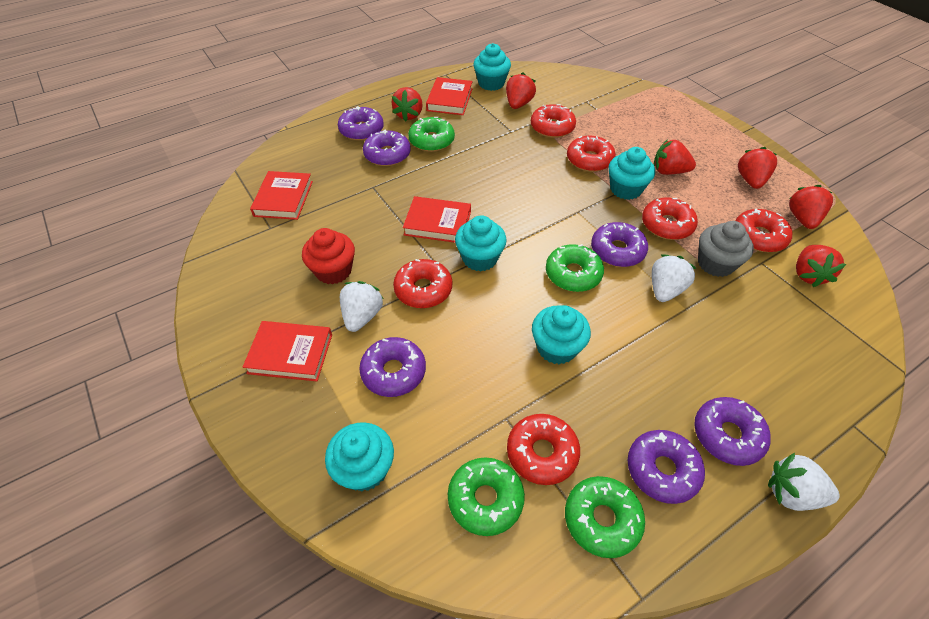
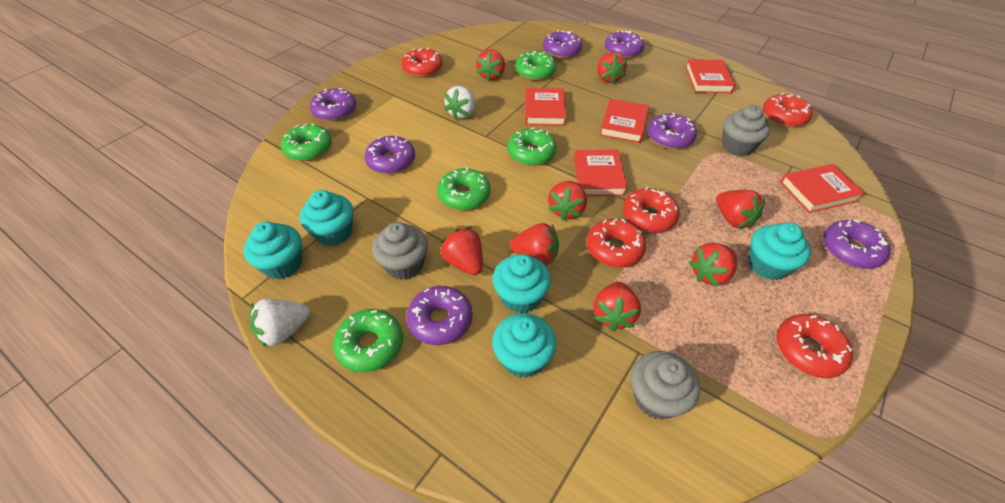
green donut: [408,117,455,152] [448,457,525,536] [546,244,604,292] [565,476,645,558] = 4 -> [281,123,332,161] [333,309,403,372] [437,167,491,210] [507,128,557,166] [515,51,556,80] = 5
grey cupcake: [698,221,754,277] = 1 -> [372,222,428,280] [631,351,700,420] [722,105,770,156] = 3
purple donut: [338,106,384,141] [359,337,426,397] [363,130,411,166] [591,222,648,267] [627,430,705,504] [694,397,771,466] = 6 -> [310,88,356,121] [365,136,415,174] [406,286,473,345] [543,30,582,58] [605,31,644,58] [648,113,697,149] [823,219,890,269] = 7
red book: [243,321,332,381] [250,171,313,220] [403,196,471,243] [426,77,473,115] = 4 -> [525,88,566,126] [574,150,628,196] [600,99,649,143] [685,59,735,93] [780,164,865,213] = 5
red cupcake: [302,228,355,285] = 1 -> none = 0
red donut: [393,259,452,308] [507,414,580,485] [531,104,576,138] [567,136,616,172] [642,198,698,240] [736,209,792,252] = 6 -> [401,48,443,77] [587,219,646,267] [623,187,680,233] [763,93,813,128] [776,314,853,378] = 5
red strawberry: [391,87,423,121] [506,73,536,109] [653,139,696,175] [738,147,777,189] [789,185,833,229] [796,245,846,287] = 6 -> [440,227,483,275] [476,49,505,81] [510,223,559,265] [548,181,587,220] [593,282,641,331] [597,52,627,84] [689,243,737,287] [716,190,765,229] = 8
white strawberry: [340,281,384,332] [652,255,696,302] [768,453,840,511] = 3 -> [250,299,310,348] [444,86,476,120] = 2

